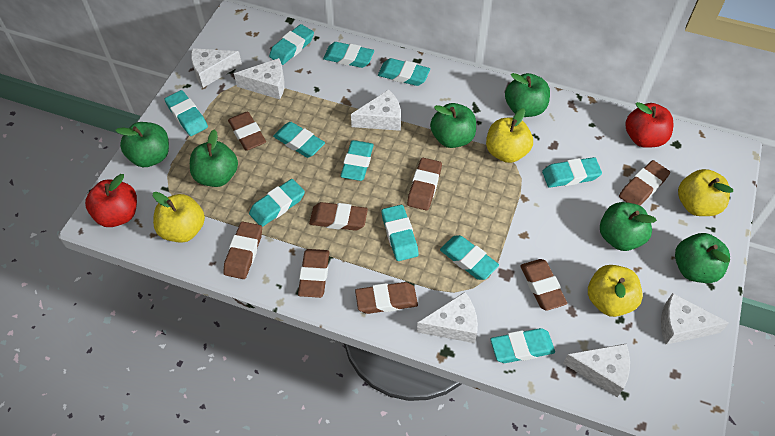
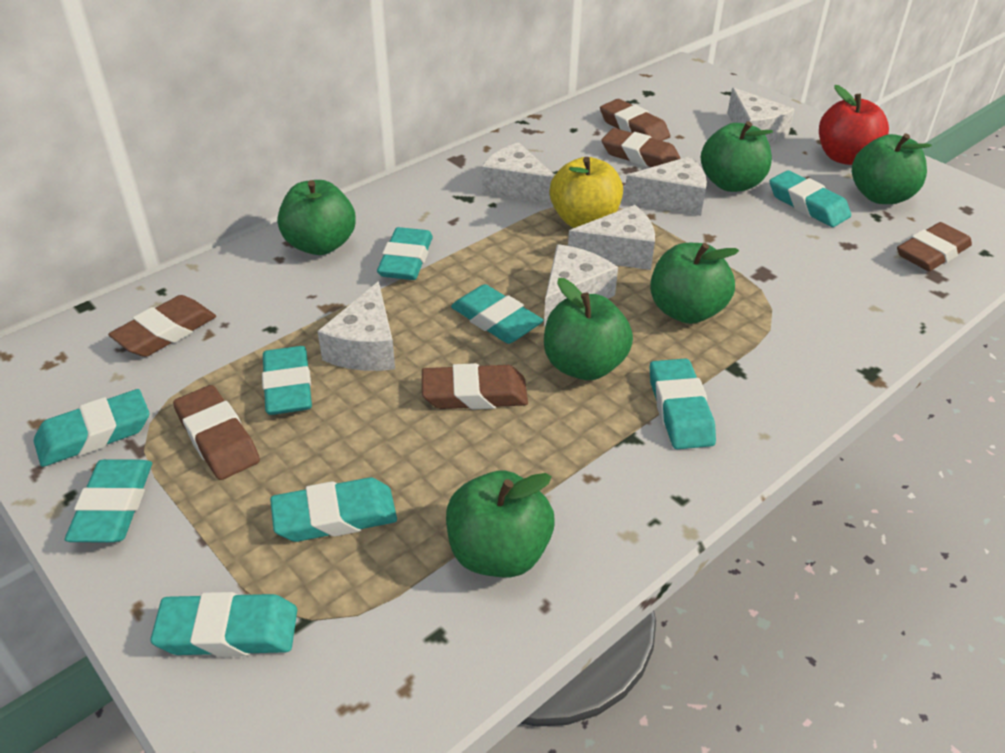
brown eraser: [223,222,262,279] [228,112,266,151] [298,249,329,298] [309,202,368,231] [355,282,418,314] [407,158,442,211] [520,259,567,311] [619,160,670,206] = 8 -> [108,295,216,357] [173,385,260,480] [422,363,528,410] [600,99,670,141] [601,128,681,167] [897,222,972,271] = 6
red apple: [85,174,137,227] [625,102,674,148] = 2 -> [819,85,889,165] = 1
turquoise eraser: [164,90,208,136] [249,179,305,227] [269,24,314,65] [273,122,325,158] [323,42,374,68] [341,140,374,181] [378,58,430,86] [382,205,419,261] [440,235,499,280] [490,328,555,363] [542,157,602,188] = 11 -> [34,389,150,467] [65,459,152,543] [150,592,297,657] [262,346,312,415] [270,478,397,542] [377,227,433,280] [451,284,544,344] [650,358,716,449] [769,170,851,227] = 9
yellow apple: [153,192,205,243] [486,108,533,163] [588,265,643,317] [678,169,733,216] = 4 -> [550,157,623,228] = 1

